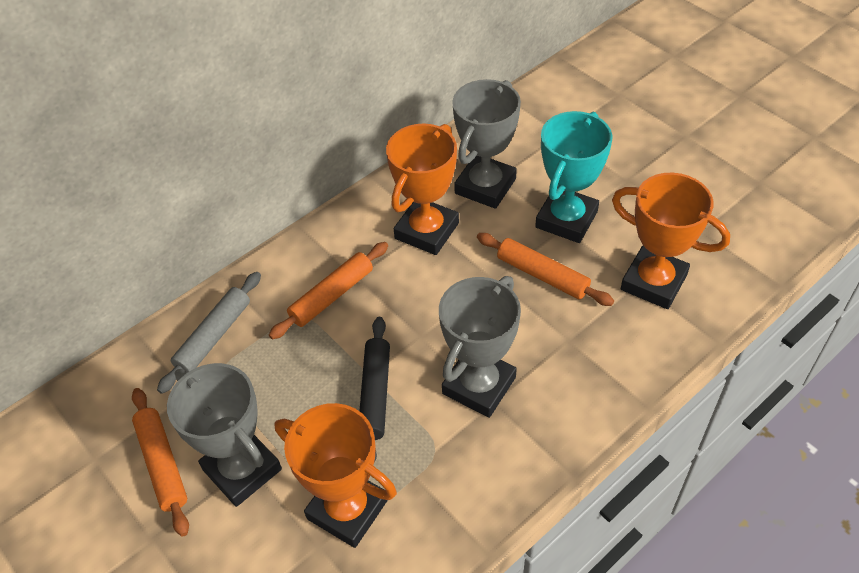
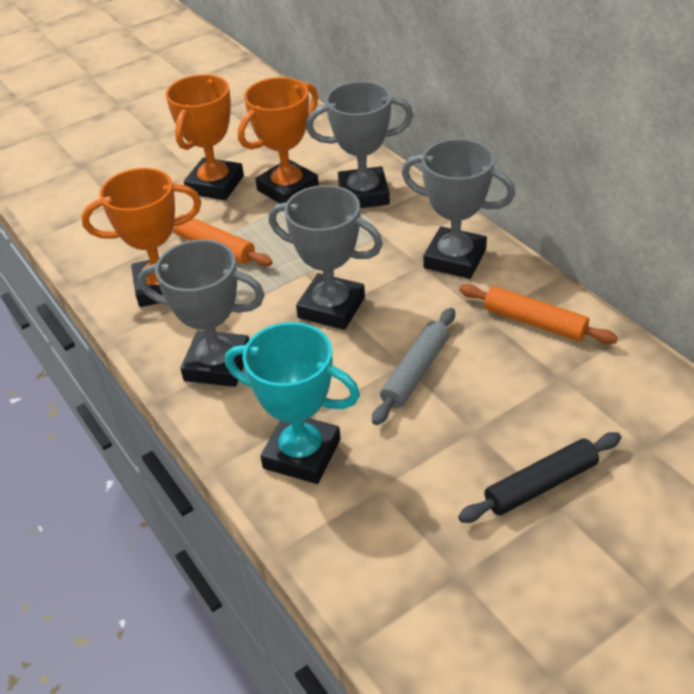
grey trophy: [167,363,282,507] [439,276,521,418] [452,79,521,209] = 3 -> [138,239,265,387] [269,185,383,330] [306,81,413,208] [401,139,515,279] = 4
orange rolling pin: [132,388,189,537] [269,242,388,340] [477,233,614,306] = 3 -> [173,214,272,267] [459,284,618,344] = 2

